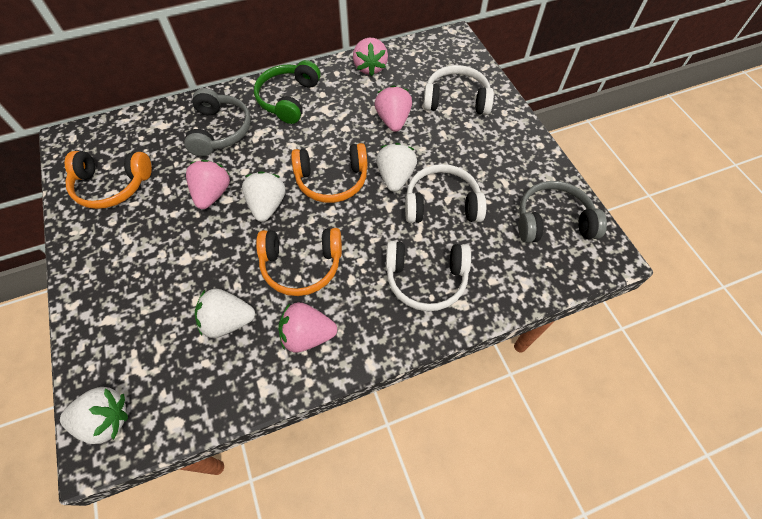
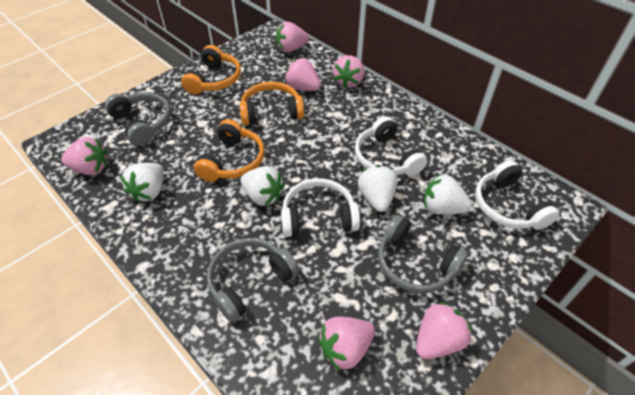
green headphones: [254,60,321,124] = 1 -> none = 0
grey headphones: [184,88,251,156] [518,181,607,243] = 2 -> [105,93,171,146] [207,238,299,322] [378,215,468,293] = 3
pink strawberry: [186,160,230,209] [278,302,337,353] [353,37,388,76] [374,85,412,132] = 4 -> [61,137,107,175] [276,22,309,53] [285,58,321,91] [318,317,375,372] [333,55,364,88] [416,301,472,359] = 6

